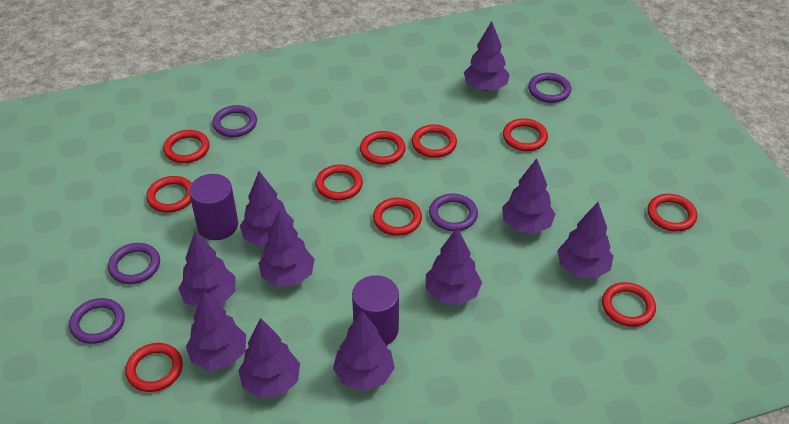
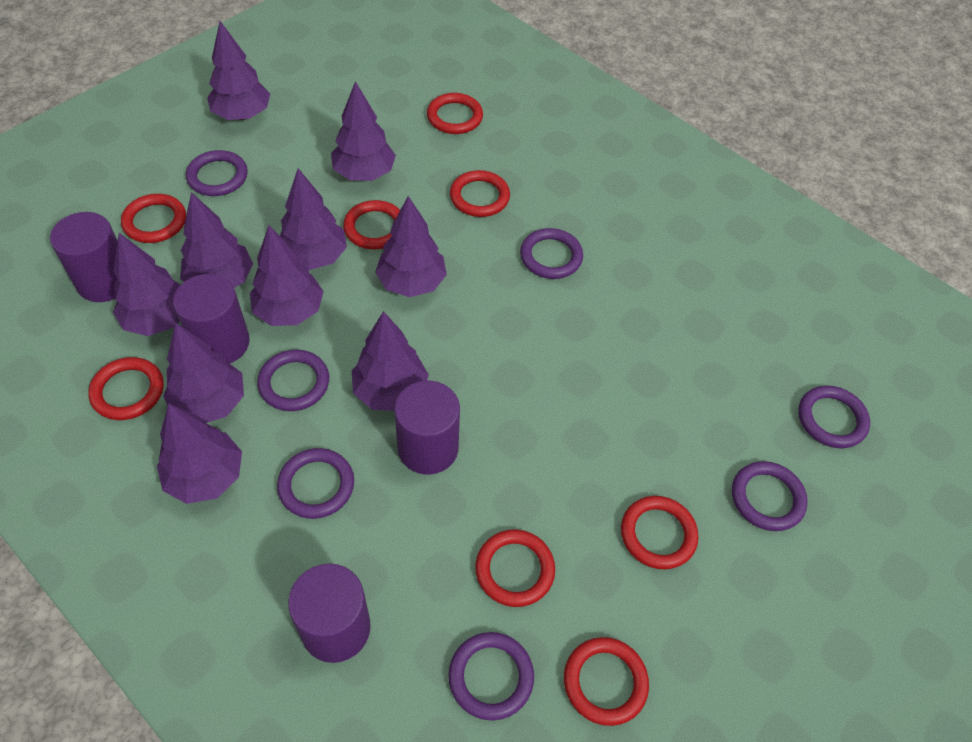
purple cylinder: [189,174,238,240] [352,275,399,345] = 2 -> [50,212,118,302] [173,274,250,363] [288,564,371,663] [394,380,460,475] = 4
purple ring: [69,298,125,344] [108,243,160,284] [212,105,257,137] [429,194,478,231] [528,73,571,103] = 5 -> [186,150,248,196] [257,350,329,411] [277,448,354,519] [448,632,534,721] [520,228,583,279] [732,461,808,531] [798,385,870,448] = 7
red ring: [125,343,183,392] [146,176,192,213] [163,130,209,163] [315,165,363,200] [360,131,406,165] [373,198,422,236] [412,124,457,158] [503,118,548,151] [602,282,656,327] [647,194,697,232] = 10 -> [88,357,164,420] [121,194,186,243] [343,200,400,249] [427,93,483,134] [450,170,510,217] [475,529,555,607] [564,637,649,726] [621,496,698,569] = 8

